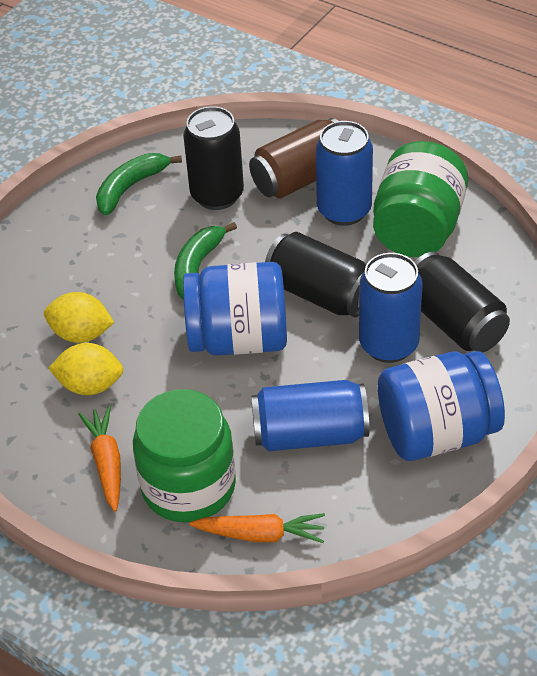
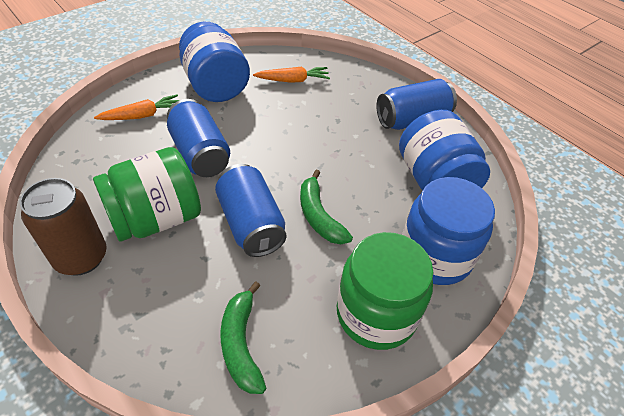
black can: [183,106,244,210] [265,232,366,317] [414,252,510,352] = 3 -> none = 0
blue jar: [183,262,287,356] [378,351,505,461] = 2 -> [179,22,250,102] [399,110,490,190] [402,177,495,285] = 3
yellow lemon: [44,292,114,343] [48,343,123,395] = 2 -> none = 0

